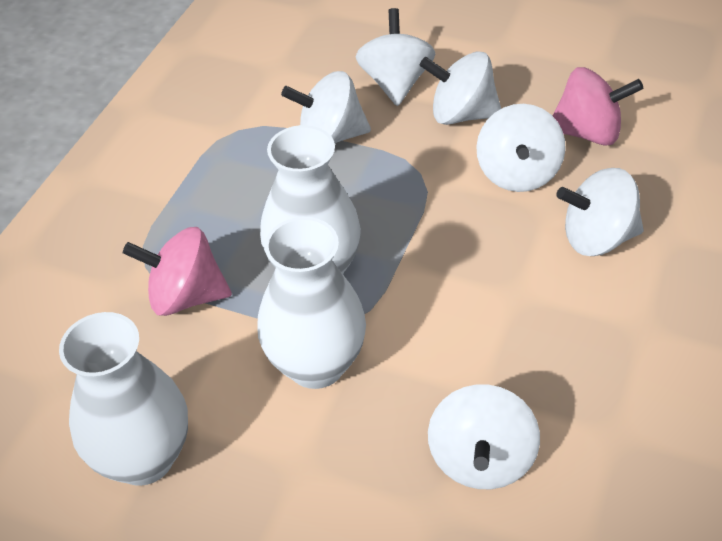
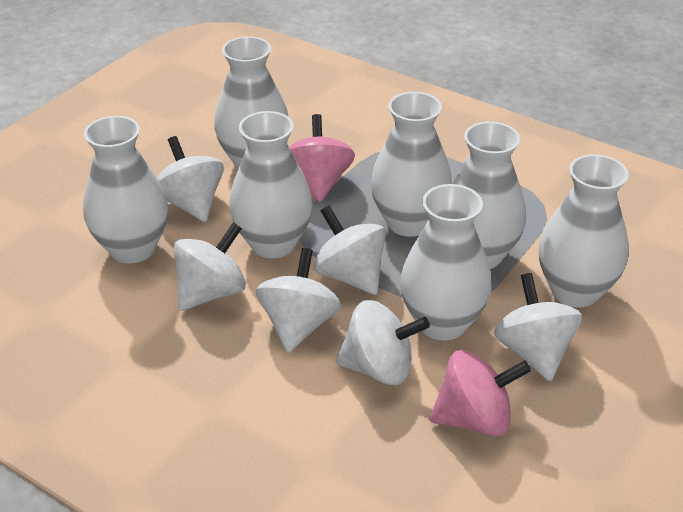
white vase: [59,312,188,486] [257,217,366,389] [260,125,361,274] = 3 -> [83,116,168,263] [214,36,289,169] [229,111,313,258] [371,92,452,237] [400,184,491,341] [452,121,526,269] [539,154,629,307] = 7

